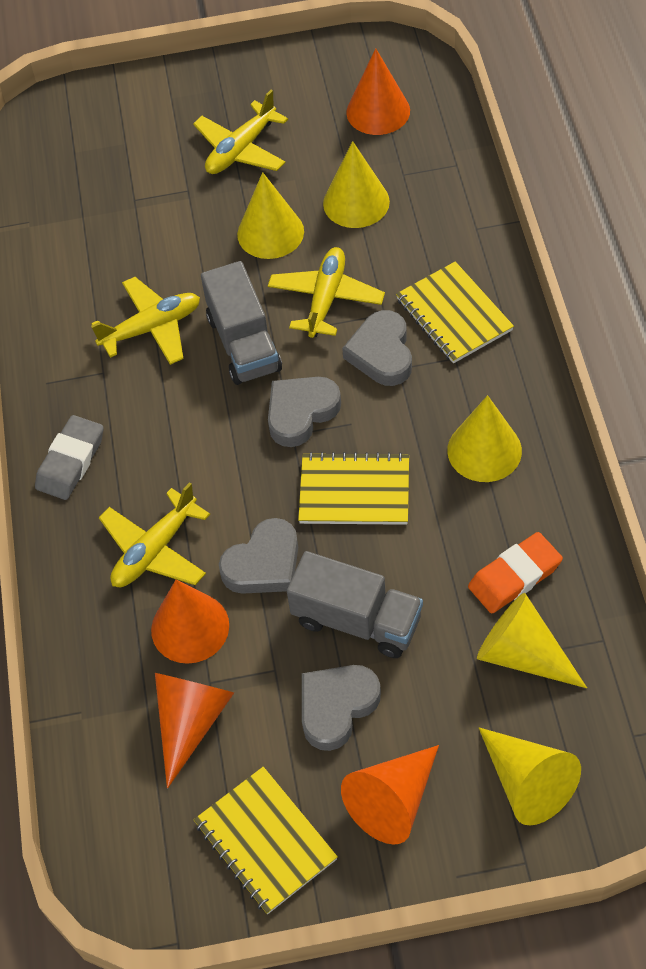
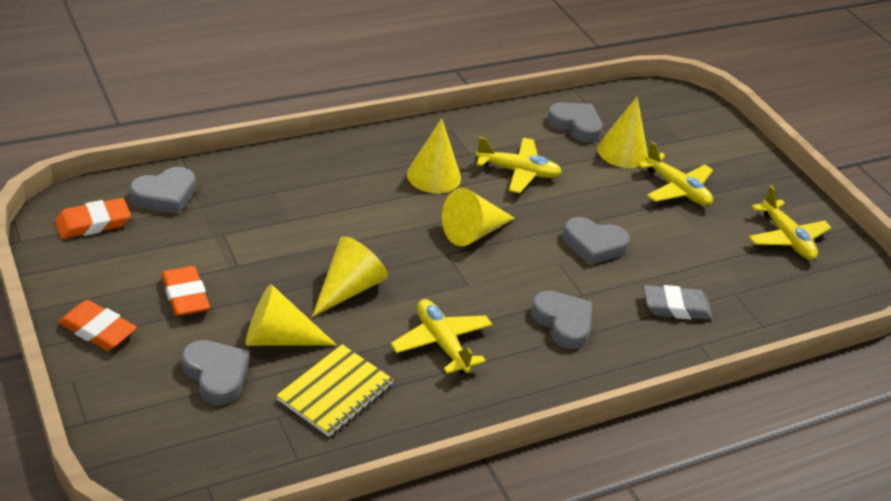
grey heart: [219,518,298,594] [268,377,341,447] [302,665,381,751] [342,310,412,386] = 4 -> [130,167,196,214] [182,340,250,405] [531,291,593,349] [547,102,603,143] [563,217,630,265] = 5
grey truck: [201,261,282,385] [287,551,423,658] = 2 -> none = 0
orange cone: [151,580,229,664] [155,673,234,788] [341,745,439,845] [346,48,410,135] = 4 -> none = 0
orange eraser: [468,532,563,613] = 1 -> [55,198,131,239] [58,300,137,351] [162,266,210,316] = 3
yellow notebook: [194,767,338,914] [298,452,409,525] [396,261,514,363] = 3 -> [276,344,394,437] = 1

